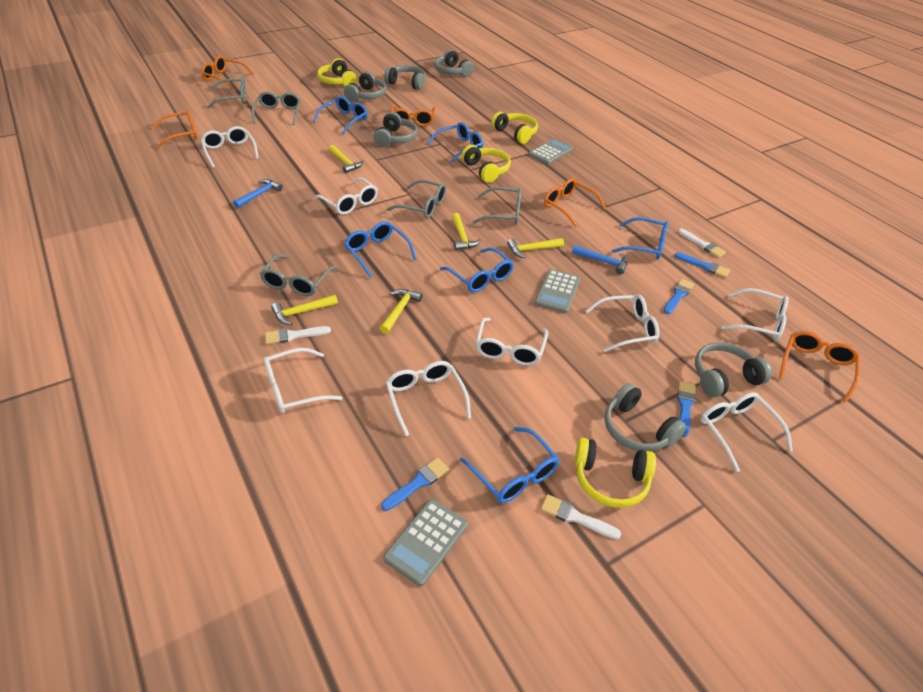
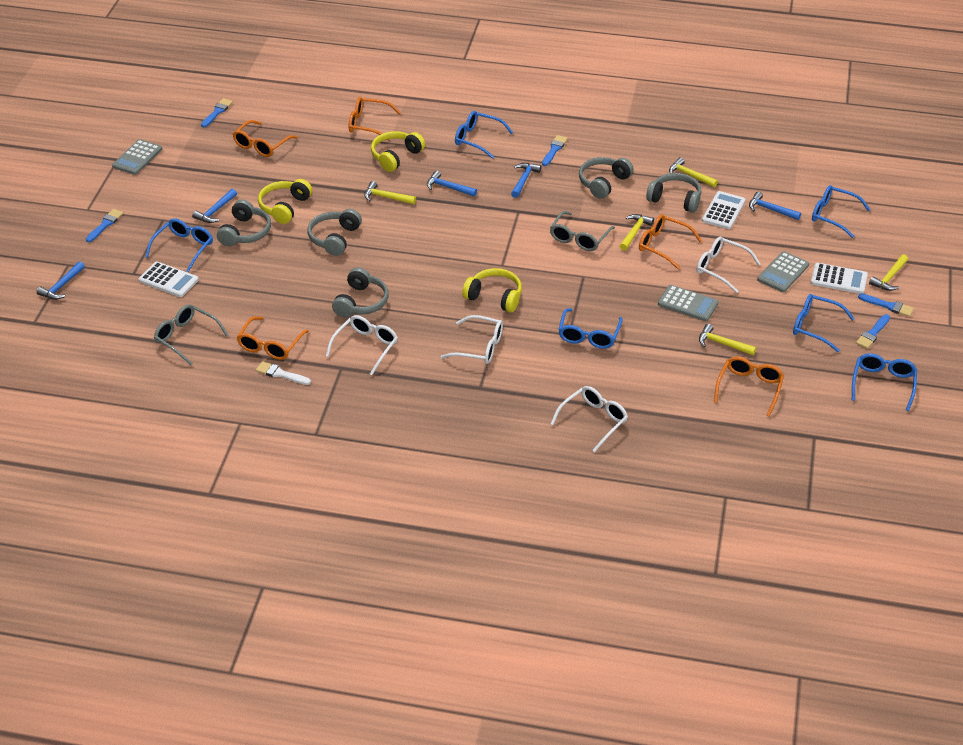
blue brush: [381,458,449,511] [664,279,694,314] [674,252,730,278] [677,381,696,437] = 4 -> [86,209,123,242] [201,98,233,127] [542,135,568,166] [856,314,890,349] [858,294,914,317] = 5
blue hammer: [233,179,283,208] [572,245,628,275] = 2 -> [37,261,85,300] [192,189,237,223] [427,170,477,197] [511,163,542,198] [749,191,801,220] = 5
grey glasses: [207,76,246,108] [252,92,301,125] [260,254,337,296] [386,180,446,218] [473,187,522,225] = 5 -> [154,304,228,365] [550,211,615,251] = 2
grey headphones: [344,72,387,102] [373,112,418,147] [384,65,426,90] [434,50,474,77] [604,383,686,452] [695,342,772,397] = 6 -> [217,199,271,246] [308,209,362,256] [332,267,389,317] [579,157,634,199] [646,173,702,213] = 5
white brush: [265,326,331,344] [541,494,621,539] [678,229,726,258] = 3 -> [256,361,311,385] = 1
white calculator: none = 0 -> [139,262,199,297] [702,191,746,229] [811,263,868,294] = 3
white glasses: [201,126,259,168] [264,348,343,413] [313,178,378,215] [386,361,471,436] [476,318,548,366] [586,294,659,352] [701,393,793,472] [722,288,789,341] = 8 -> [326,315,398,375] [440,315,503,364] [551,386,628,452] [696,237,761,293] = 4
yellow headphones: [317,58,357,86] [462,145,511,183] [491,112,538,144] [574,438,656,508] = 4 -> [258,179,312,224] [371,131,425,172] [462,268,522,312] = 3

